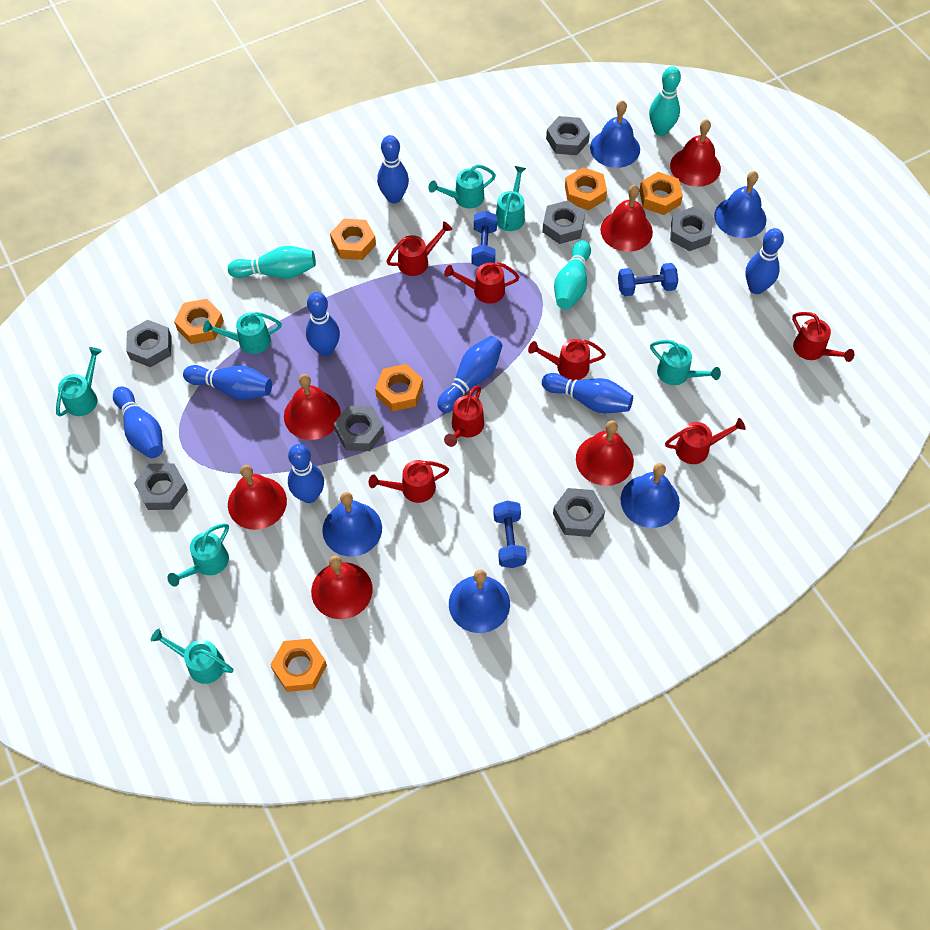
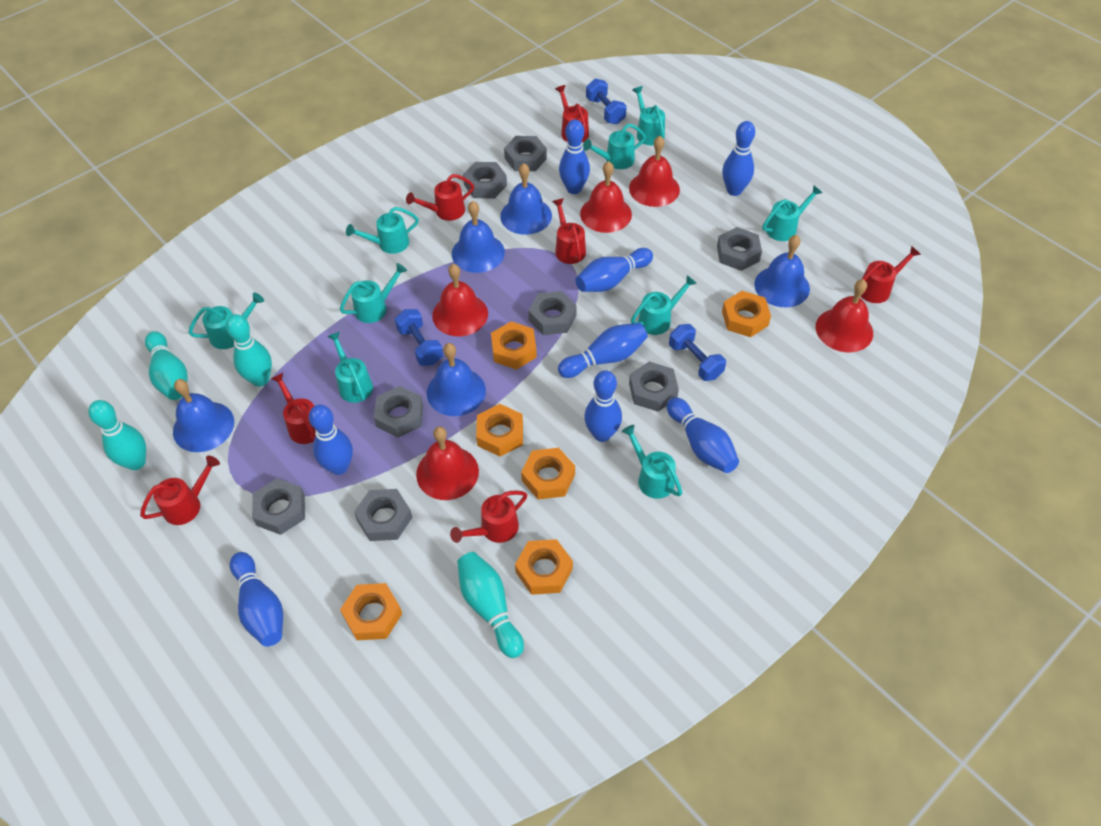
grey nut: [126,320,171,367] [134,463,188,510] [334,406,384,451] [542,200,585,244] [546,116,590,155] [553,488,605,537] [670,207,712,251] = 7 -> [252,479,305,535] [354,489,412,541] [374,386,423,438] [463,162,507,199] [504,136,547,171] [528,291,577,335] [629,361,679,412] [717,227,762,271] = 8
red bell: [228,465,287,530] [284,374,341,440] [311,556,373,619] [576,420,634,486] [600,185,653,252] [670,119,721,187] = 6 -> [416,426,479,500] [432,264,488,336] [580,161,632,233] [629,136,680,207] [816,279,873,352] = 5
turquoise bowling pin: [228,246,316,279] [554,240,591,310] [649,66,681,136] = 3 -> [88,400,146,470] [145,331,188,400] [226,314,272,387] [457,552,524,658] = 4
turquoise watering can: [56,347,102,416] [151,629,233,684] [167,524,229,587] [203,312,282,354] [428,164,496,208] [496,166,526,231] [650,340,721,385] = 7 -> [189,293,264,349] [327,331,373,403] [340,263,407,323] [346,207,419,254] [583,124,646,169] [621,425,683,499] [631,275,697,335] [632,86,665,145] [762,185,822,241] = 9

